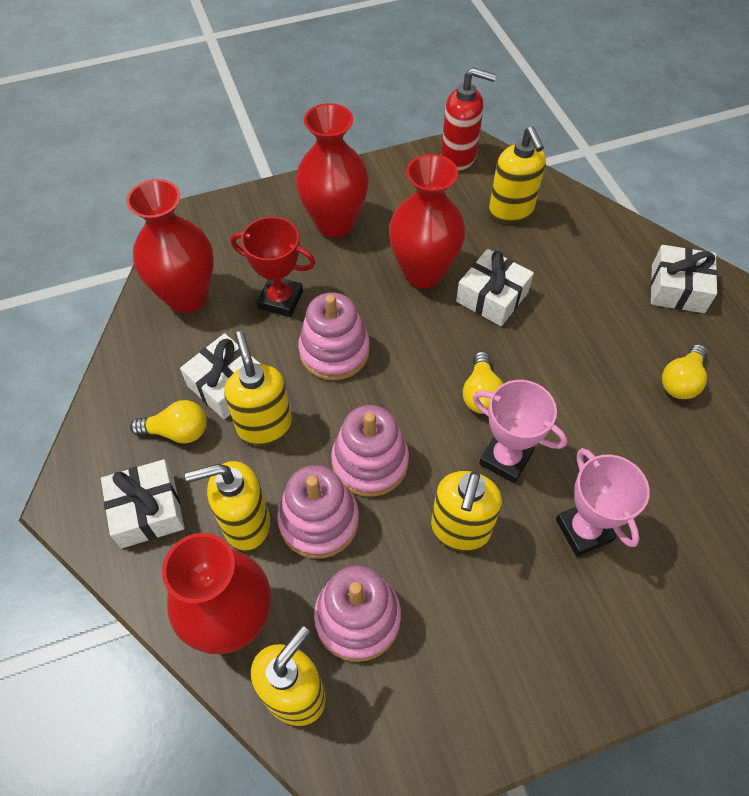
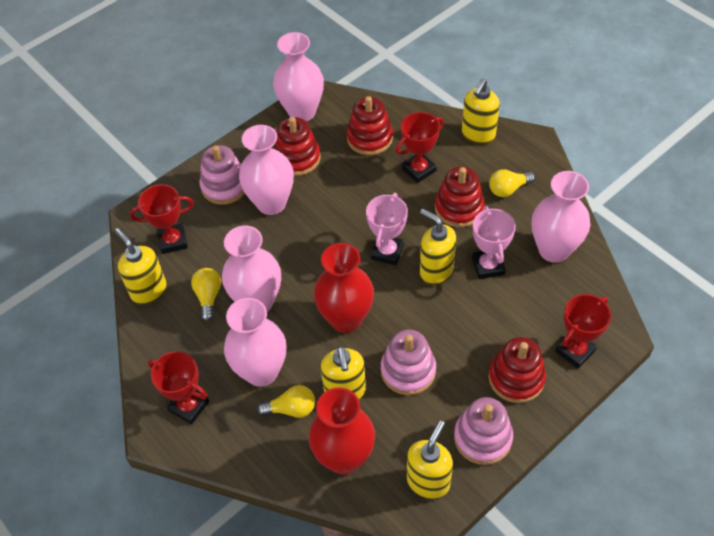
pink stacking toy: [277,465,359,558] [298,293,370,380] [314,566,401,662] [331,405,409,497] = 4 -> [199,145,245,205] [381,330,436,395] [454,397,513,465] = 3
pink vase: none = 0 -> [222,225,281,312] [224,298,286,387] [239,125,294,215] [273,32,324,121] [532,171,590,263] = 5
red soap dispenser: [441,68,496,171] = 1 -> none = 0
red stacking toy: none = 0 -> [274,117,320,176] [347,96,393,155] [435,166,485,227] [489,337,546,403] = 4
red trophy: [231,217,315,317] = 1 -> [130,184,194,254] [148,351,209,424] [396,112,444,183] [555,294,611,369] = 4
red vase: [126,179,214,313] [162,533,271,655] [296,103,369,238] [389,154,466,288] = 4 -> [309,387,375,475] [314,243,374,333] = 2
white gift: [101,459,185,548] [180,333,260,419] [456,249,534,326] [651,245,718,313] = 4 -> none = 0

